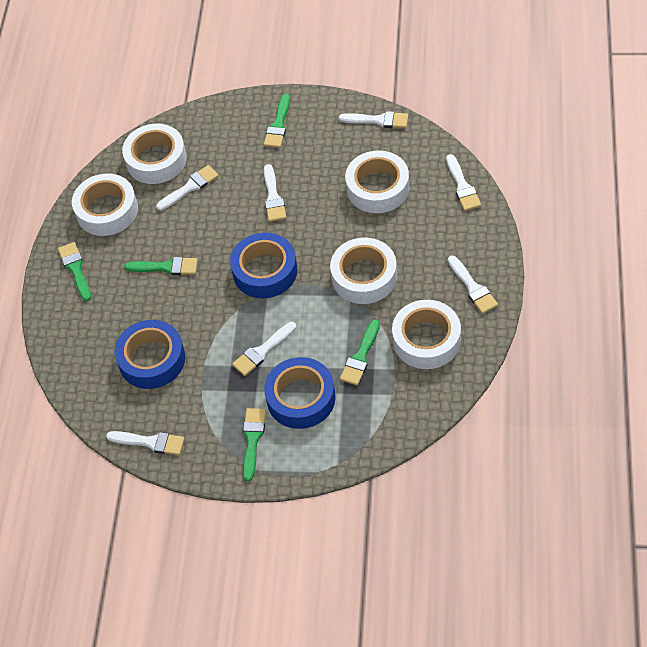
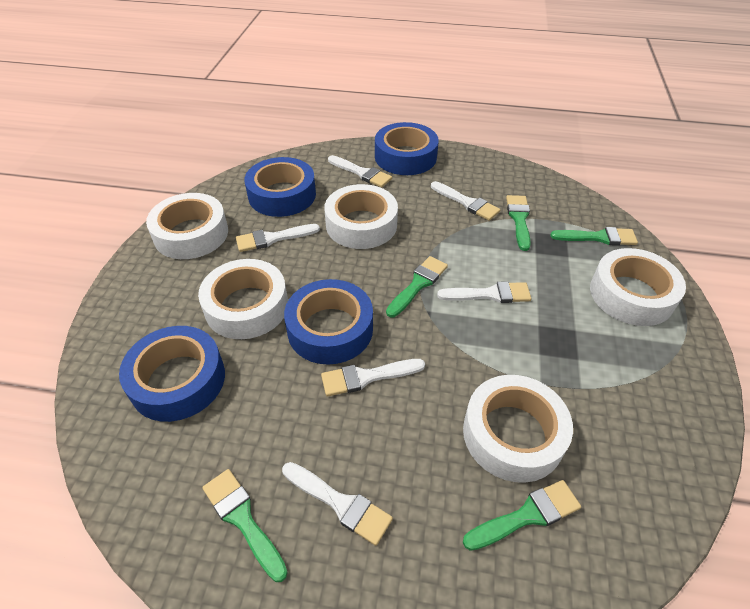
blue tape: [114,320,185,389] [230,233,298,298] [264,357,336,429] = 3 -> [119,326,225,422] [244,157,316,217] [284,279,373,365] [375,122,439,175] = 4
white brush: [106,431,185,455] [156,165,219,211] [232,322,296,376] [264,164,286,222] [339,111,408,128] [446,154,481,211] [448,255,498,314] = 7 -> [236,224,320,252] [282,462,393,546] [321,359,425,396] [328,155,392,187] [431,181,500,221] [437,281,531,303] = 6

